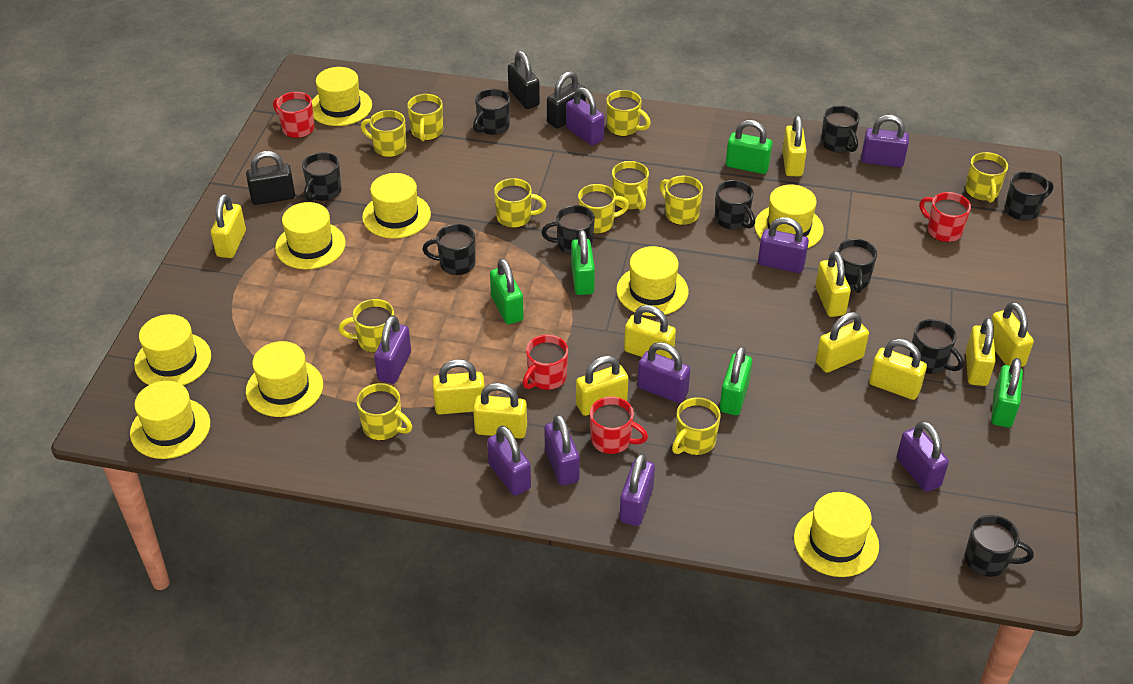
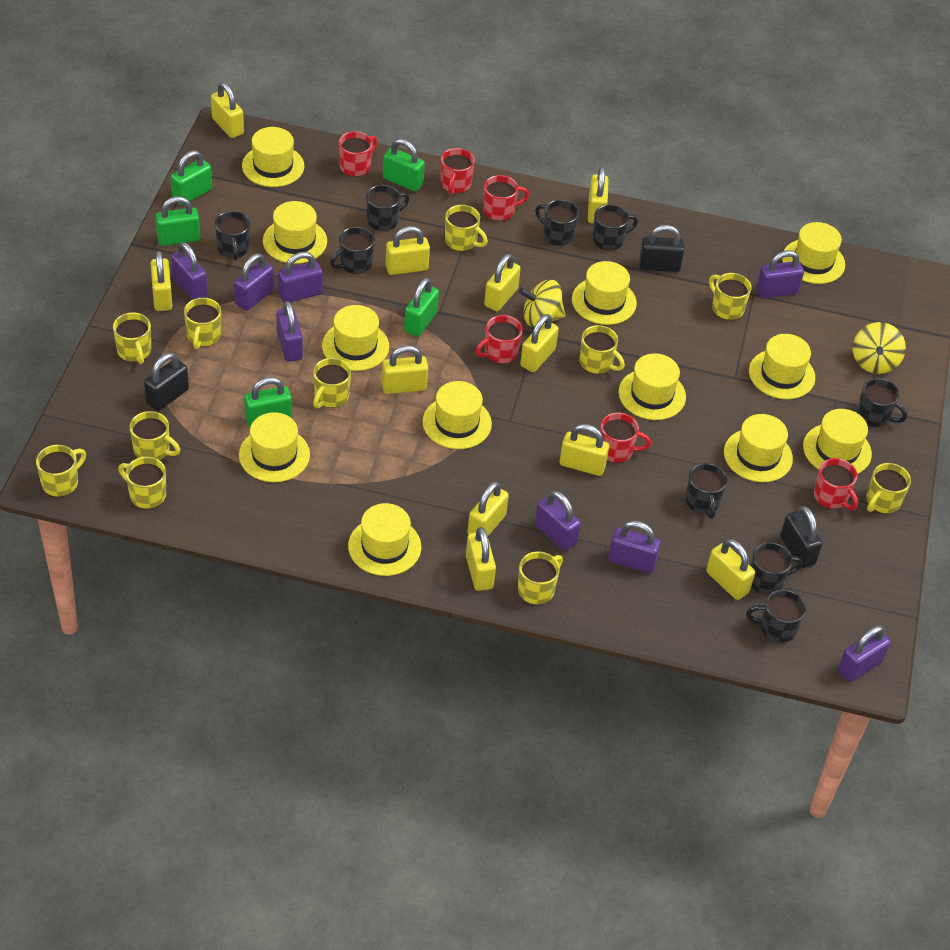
black mug: [302,152,341,201] [422,224,475,275] [473,89,510,135] [541,205,595,255] [715,180,755,230] [821,105,860,153] [837,239,877,293] [909,319,964,374] [965,515,1034,577] [1005,171,1053,221] = 10 -> [215,211,250,261] [330,227,375,274] [366,185,409,231] [535,200,579,246] [592,204,638,251] [685,463,728,519] [746,589,806,643] [750,542,803,595] [857,378,907,427] = 9
purple padlock: [374,315,411,384] [487,425,531,496] [544,414,580,486] [566,87,604,146] [620,453,655,526] [637,342,690,403] [758,217,809,273] [861,115,909,168] [897,421,949,492] = 9 -> [171,242,208,300] [234,253,274,311] [277,301,303,362] [278,252,323,303] [535,491,581,551] [608,521,661,573] [756,250,804,298] [838,625,891,682] = 8
red mug: [273,92,314,138] [522,335,568,390] [590,396,648,454] [919,192,971,242] = 4 -> [339,131,378,177] [441,148,475,195] [475,315,523,364] [483,175,529,221] [600,412,651,463] [814,458,858,510] = 6
yellow hat: [130,381,210,459] [134,314,211,385] [246,341,323,417] [275,202,346,270] [312,67,372,126] [362,173,431,239] [616,246,688,316] [754,185,824,248] [794,492,879,577] = 9 -> [239,412,310,482] [242,127,304,187] [263,201,327,264] [322,305,389,371] [348,503,421,576] [422,381,492,449] [572,261,637,325] [618,353,686,420] [724,414,793,482] [749,334,815,399] [782,222,845,284] [803,409,872,474] = 12
yellow spinning top: none = 0 -> [519,280,566,327] [853,322,906,374] = 2

